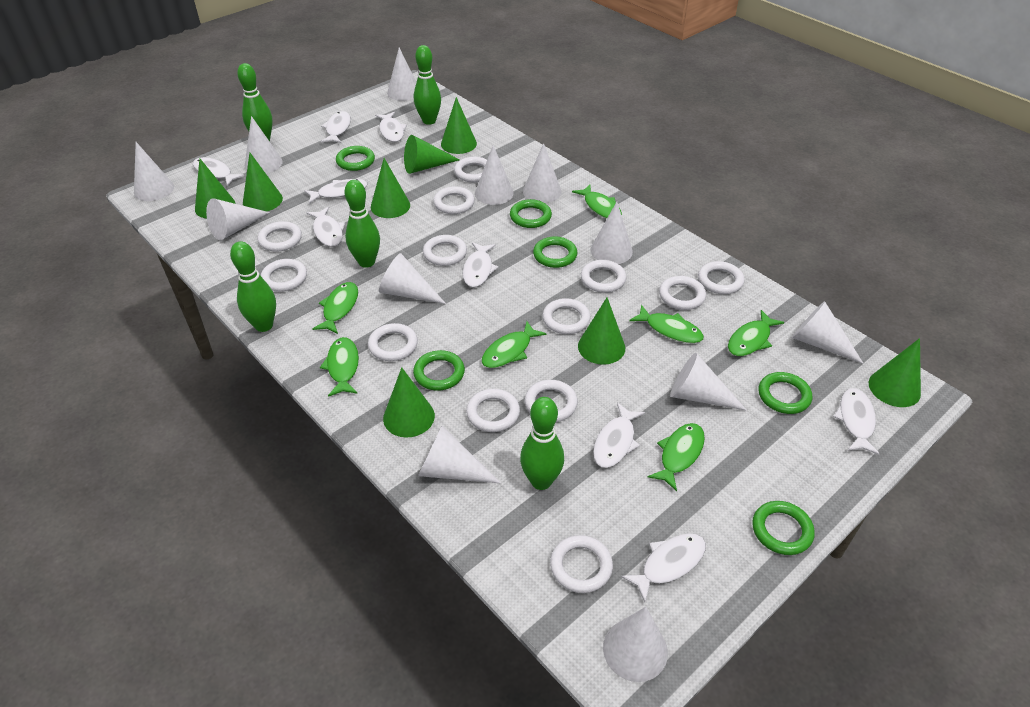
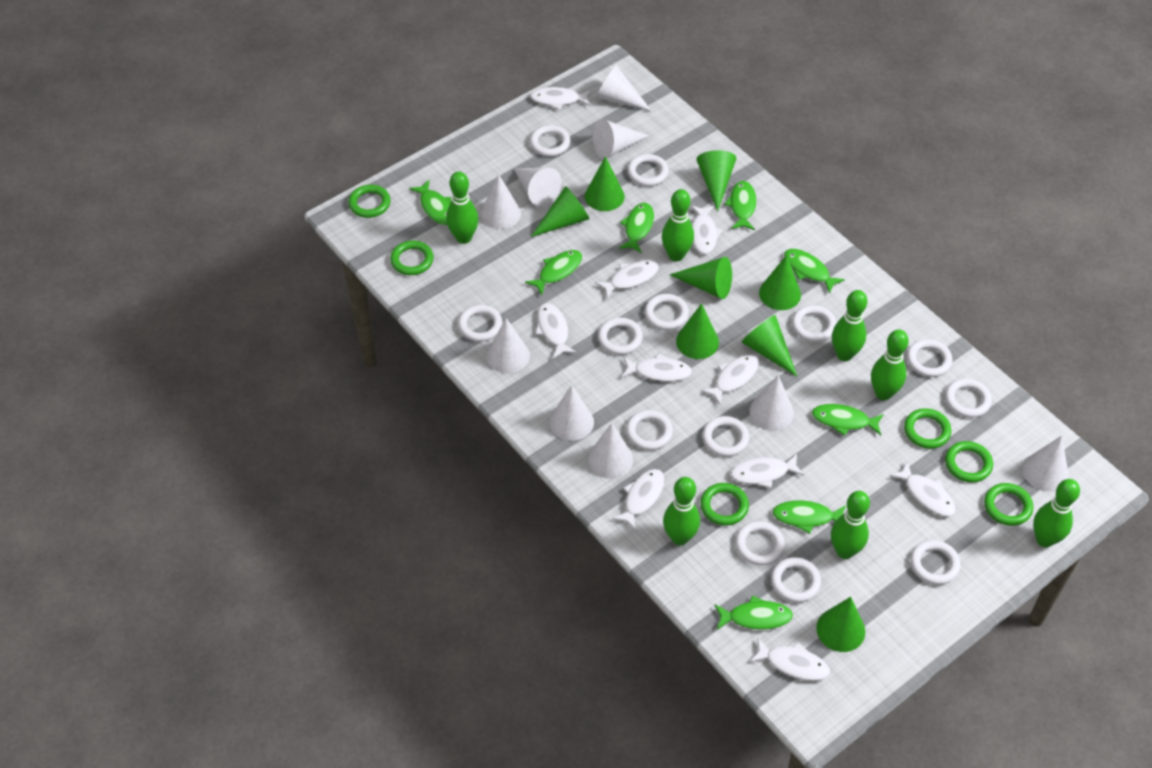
green bowling pin: [230,241,276,332] [237,63,273,141] [344,180,380,268] [414,45,441,125] [520,397,564,490] = 5 -> [446,172,479,244] [662,189,694,261] [663,477,700,545] [831,491,870,559] [832,290,867,361] [871,329,909,400] [1033,479,1080,547] = 7
green fish: [312,282,358,334] [320,337,359,397] [482,321,547,368] [572,185,622,219] [629,305,704,343] [648,423,705,491] [728,310,784,356] = 7 -> [409,180,451,225] [525,250,582,295] [619,203,654,253] [715,595,793,630] [724,181,757,230] [773,500,846,534] [784,249,845,294] [812,404,884,436] = 8
white cone: [134,142,174,201] [206,198,270,240] [245,116,283,173] [379,253,446,304] [387,47,416,101] [418,426,501,483] [475,145,514,205] [523,143,562,203] [591,202,633,264] [603,607,668,682] [670,353,747,411] [792,301,864,364] = 12 -> [481,174,521,229] [487,318,530,373] [513,168,561,206] [550,385,594,441] [588,423,633,479] [593,119,649,159] [596,65,652,111] [749,375,794,431] [1022,436,1069,491] = 9
white fish: [193,157,244,186] [304,179,367,204] [307,207,345,247] [321,111,351,143] [375,112,407,142] [463,242,498,287] [593,403,645,468] [621,533,706,602] [833,388,880,455] = 9 -> [530,87,591,110] [535,303,576,358] [595,260,659,299] [612,469,664,531] [622,353,692,382] [691,205,723,254] [701,355,759,405] [730,454,804,488] [750,638,830,681] [889,461,956,517] = 10

